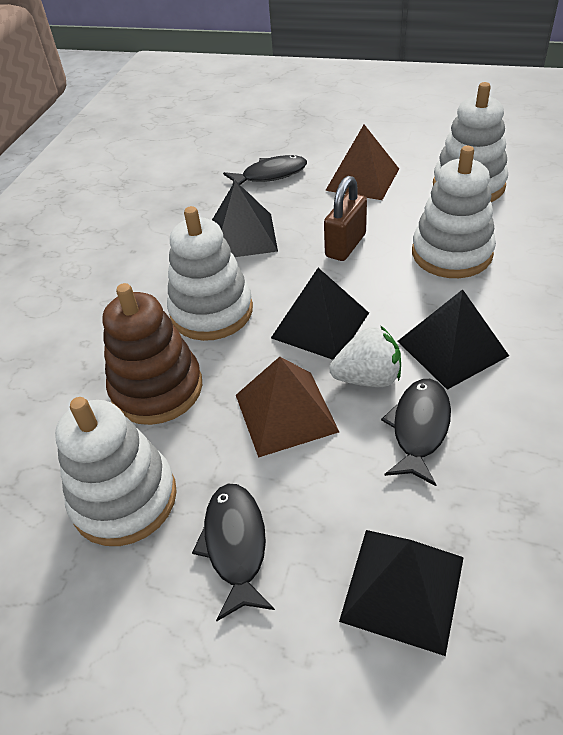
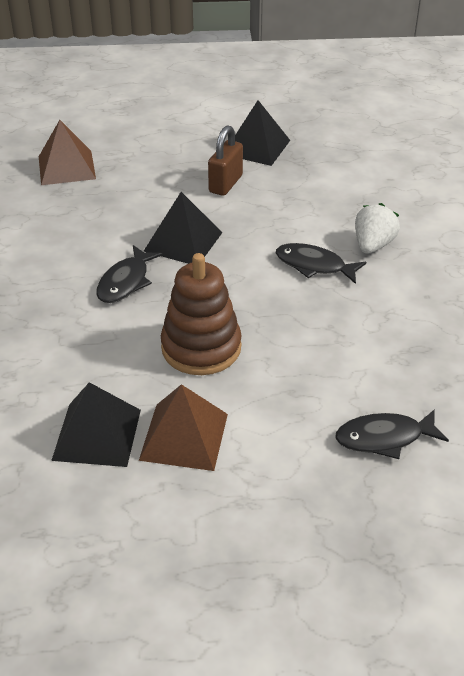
black pyramid: [212,181,278,257] [271,268,369,360] [339,530,464,656] [397,289,509,390] = 4 -> [51,382,141,467] [143,192,222,264] [235,100,290,166] = 3
white stacking toy: [55,397,177,546] [167,206,253,341] [412,146,496,278] [433,82,508,202] = 4 -> none = 0

